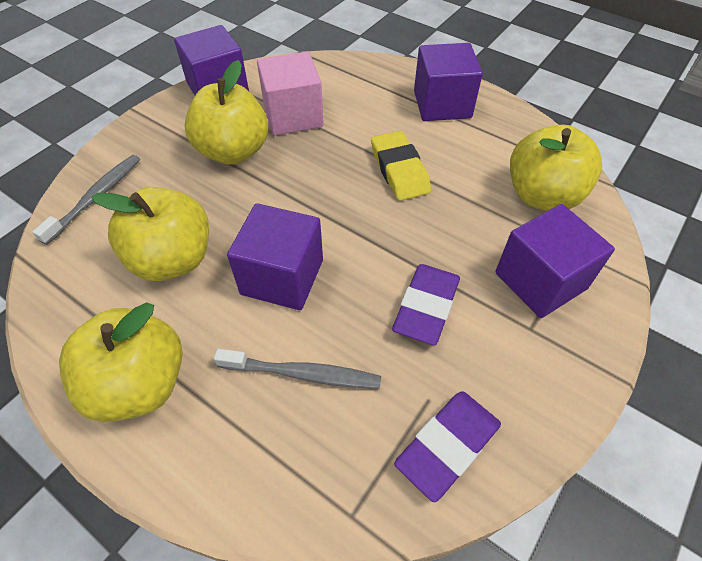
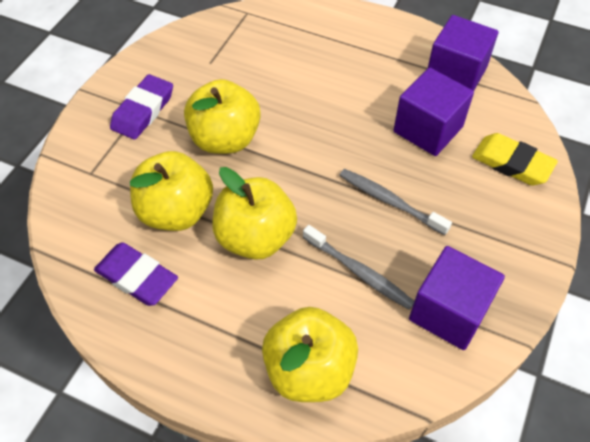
pink cube: [257,52,324,135] = 1 -> none = 0
purple cube: [174,25,249,95] [227,203,323,310] [414,43,483,121] [495,204,615,318] = 4 -> [393,68,474,156] [409,246,505,350] [427,15,499,91] = 3

